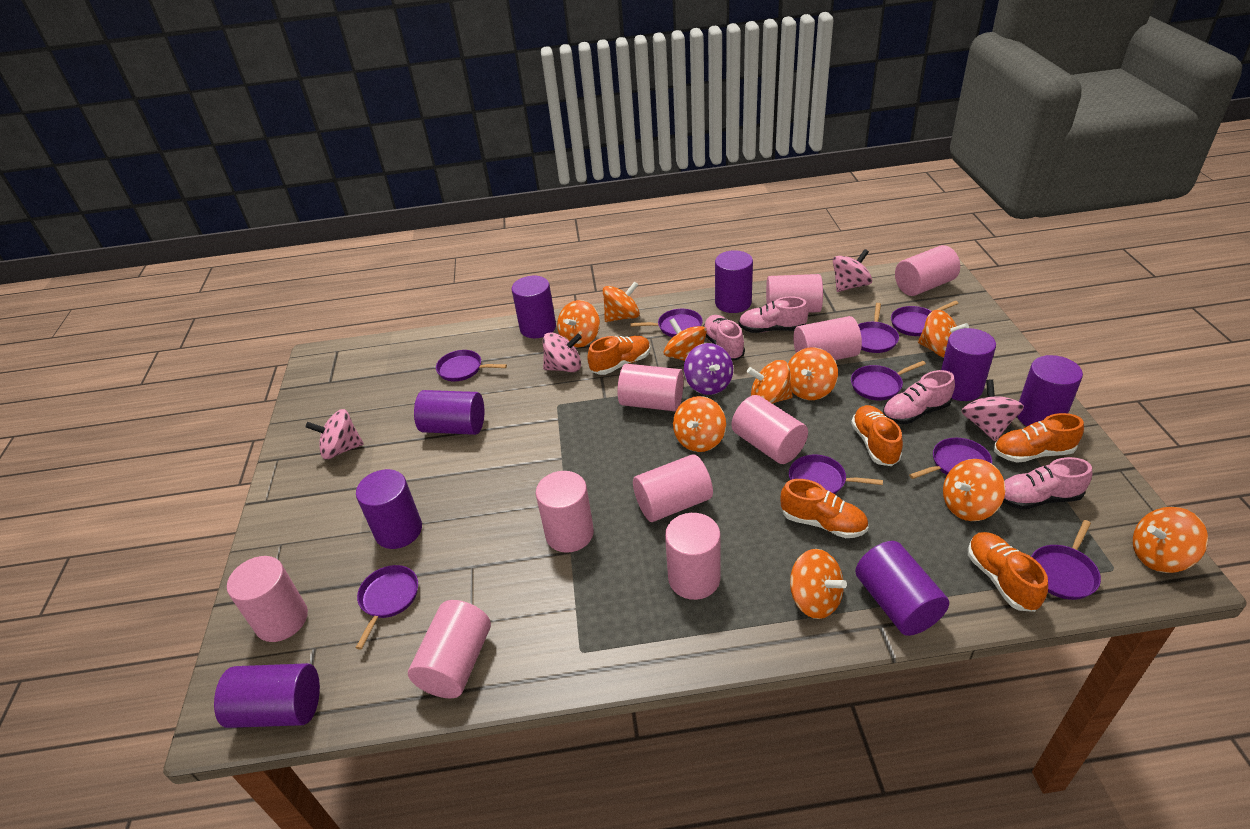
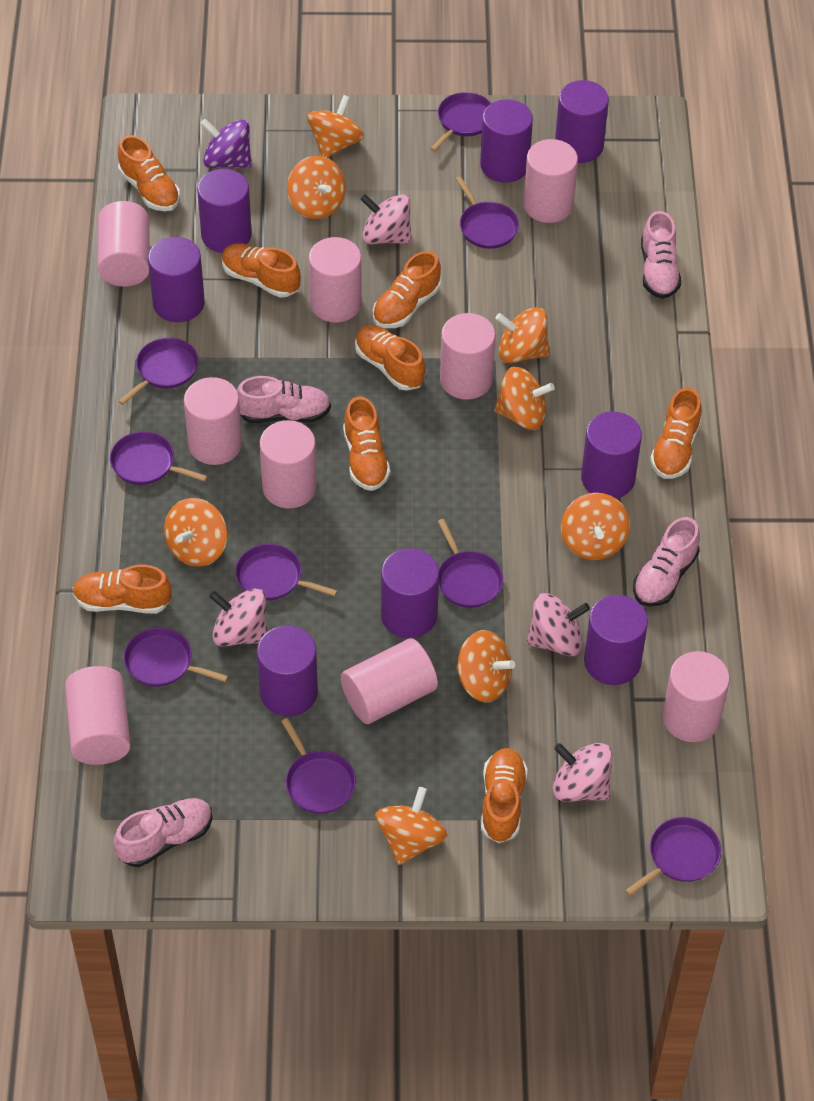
orange shoe: [587,336,651,375] [780,479,868,538] [851,405,903,466] [968,532,1048,612] [994,413,1084,463] = 5 -> [73,565,172,614] [118,135,180,211] [222,244,301,297] [343,396,390,491] [355,325,425,391] [373,251,441,328] [481,748,528,843] [650,387,702,479] = 8
orange spinning top: [557,300,600,348] [603,281,640,322] [664,318,707,361] [673,396,726,452] [747,360,793,404] [788,347,838,400] [790,549,847,619] [918,310,969,358] [943,459,1005,521] [1133,507,1208,573] = 10 -> [164,498,227,567] [287,156,345,219] [307,95,364,158] [375,787,447,865] [456,630,515,702] [494,367,555,430] [495,307,550,363] [561,493,630,560] = 8
pink cylinder: [227,556,308,642] [408,600,491,698] [536,471,594,553] [618,364,684,411] [633,454,713,522] [665,513,720,600] [731,395,808,464] [766,274,823,313] [793,316,862,360] [895,245,960,296] = 10 -> [65,666,131,765] [98,201,150,287] [184,377,242,465] [260,420,317,508] [309,237,362,323] [341,638,438,724] [440,313,496,400] [524,139,578,223] [662,651,730,742] = 9

